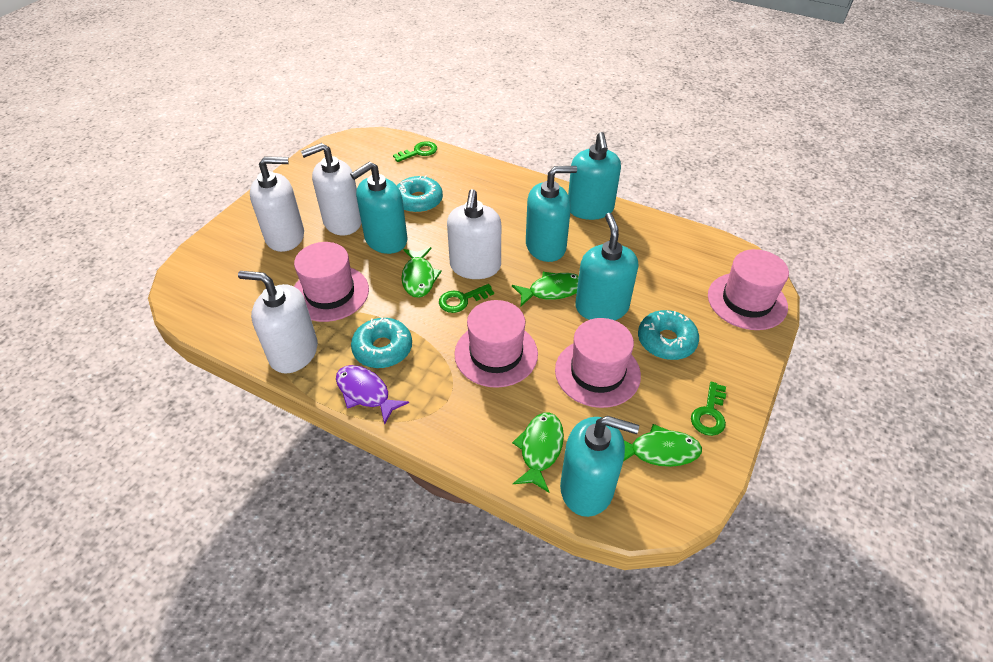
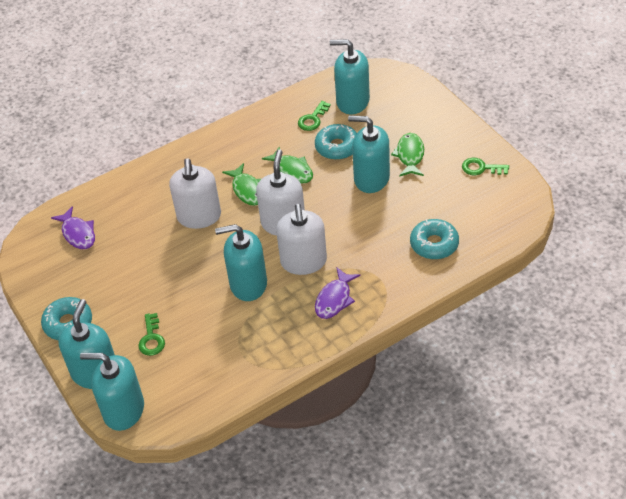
green fish: [402,247,442,298] [512,272,579,306] [512,413,564,493] [623,424,702,467] = 4 -> [222,163,261,206] [262,146,313,183] [391,133,424,177] = 3
pink hat: [294,242,369,322] [454,300,538,388] [555,318,641,408] [708,249,789,330] = 4 -> none = 0
purple fish: [336,365,409,425] = 1 -> [51,206,95,249] [315,267,360,319] = 2
white soap dispenser: [238,271,318,373] [250,156,304,252] [301,143,361,235] [447,189,501,279] = 4 -> [169,159,221,229] [256,149,305,236] [276,204,327,275] = 3

